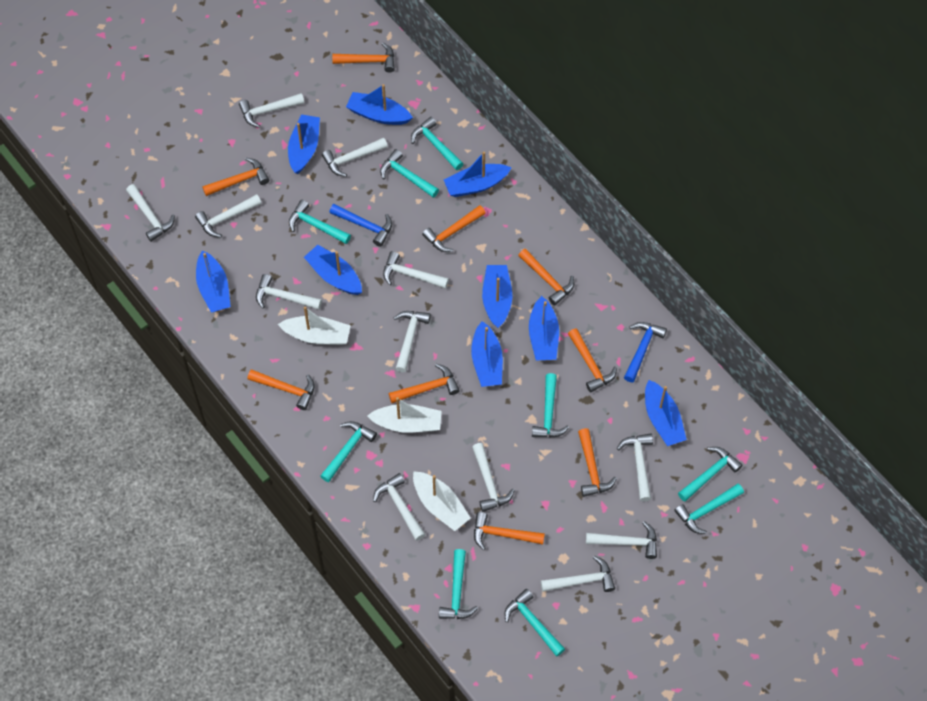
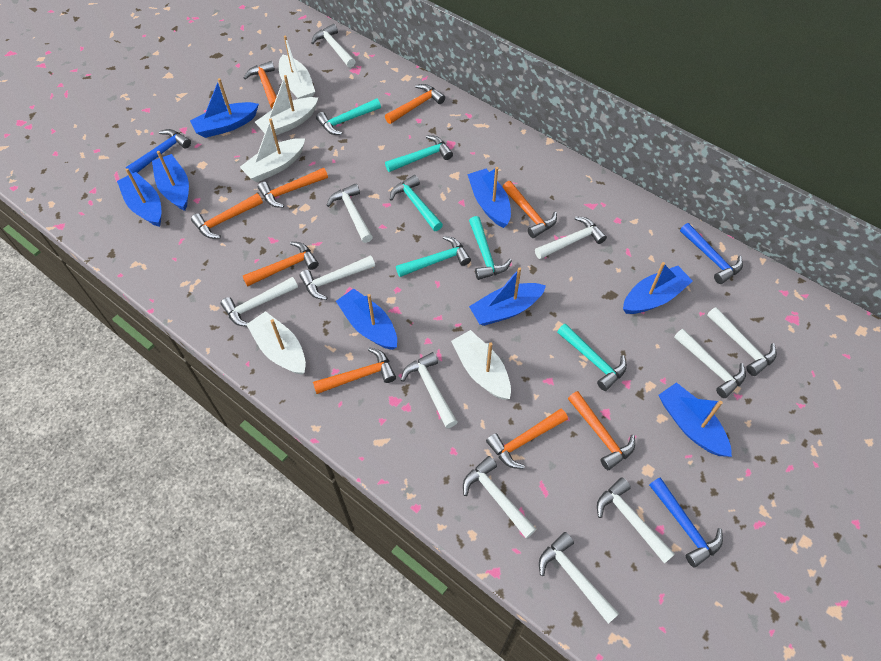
blue boat: [196,250,231,313] [288,114,320,174] [304,245,362,295] [346,84,413,125] [444,152,512,197] [471,321,503,387] [482,265,513,328] [529,296,559,360] [645,380,687,446] = 9 -> [117,168,161,227] [152,151,189,211] [190,78,259,138] [336,288,397,350] [467,167,511,228] [469,267,546,326] [623,262,693,314] [659,382,732,457] = 8
blue hammer: [329,204,392,247] [624,322,667,382] = 2 -> [126,129,191,174] [649,477,723,568] [680,223,743,284] = 3
turquoise hammer: [289,200,351,244] [320,421,377,482] [380,149,439,198] [411,117,463,170] [439,549,478,619] [505,589,565,656] [532,373,569,438] [674,483,744,534] [678,447,742,502] = 9 -> [316,99,381,135] [385,135,453,172] [390,175,443,231] [396,236,471,277] [469,216,512,280] [557,324,627,391] = 6
white boat: [278,306,351,345] [367,397,442,433] [413,471,471,531] = 3 -> [240,119,305,182] [246,311,306,375] [255,75,318,137] [279,36,315,99] [451,330,511,400] = 5
white hammer: [126,184,175,242] [195,194,261,237] [239,93,304,128] [256,274,322,310] [322,138,388,177] [373,473,426,541] [383,251,449,289] [394,311,431,372] [472,443,515,512] [541,556,615,592] [586,521,657,559] [617,433,653,501] = 12 -> [221,277,298,326] [299,255,375,300] [311,24,356,68] [327,183,373,243] [401,352,458,428] [463,456,536,539] [535,216,607,259] [539,532,619,624] [597,477,675,564] [674,329,746,398] [707,307,777,376] = 11

